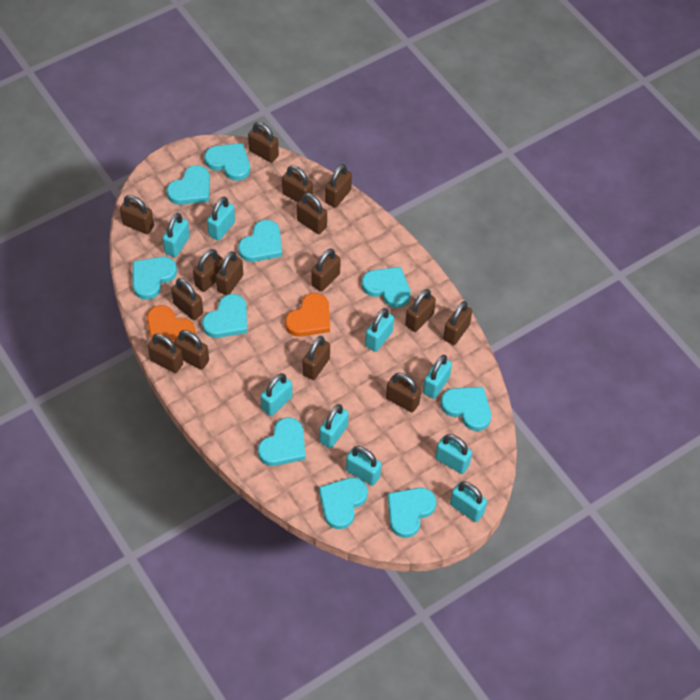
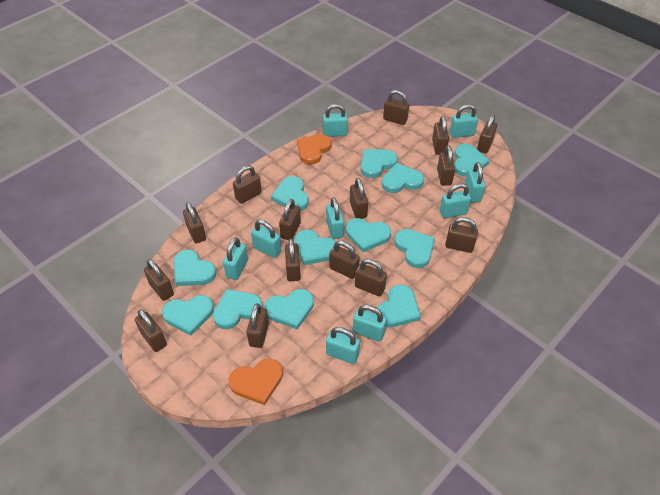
turquoise heart: [133,257,177,300] [167,165,210,205] [202,294,247,338] [204,143,250,181] [238,220,282,262] [258,417,306,466] [319,477,368,529] [362,267,411,308] [387,488,436,538] [441,387,491,431] = 10 -> [162,295,214,335] [173,250,216,286] [213,289,263,329] [264,289,314,330] [271,176,309,211] [295,230,336,265] [346,218,391,252] [361,149,398,178] [378,285,421,327] [382,163,424,193] [394,229,435,268] [454,144,490,177] = 12

